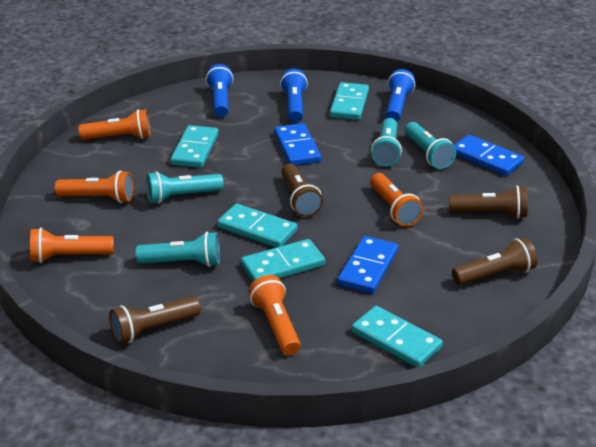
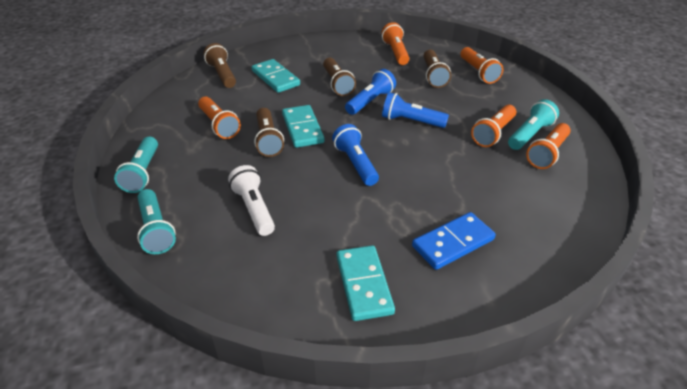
blue domino: [274,123,321,165] [337,236,398,294] [454,135,524,176] = 3 -> [412,212,496,270] = 1
turquoise domino: [170,125,219,168] [217,203,297,248] [241,239,325,282] [330,82,369,120] [352,306,443,367] = 5 -> [252,59,300,93] [282,105,325,148] [336,245,395,321] = 3
turquoise flashlight: [135,232,220,267] [146,171,224,204] [371,118,402,166] [405,122,456,169] = 4 -> [114,137,158,193] [137,189,176,254] [508,99,559,150] = 3
white flashlight: none = 0 -> [228,165,275,236] = 1

